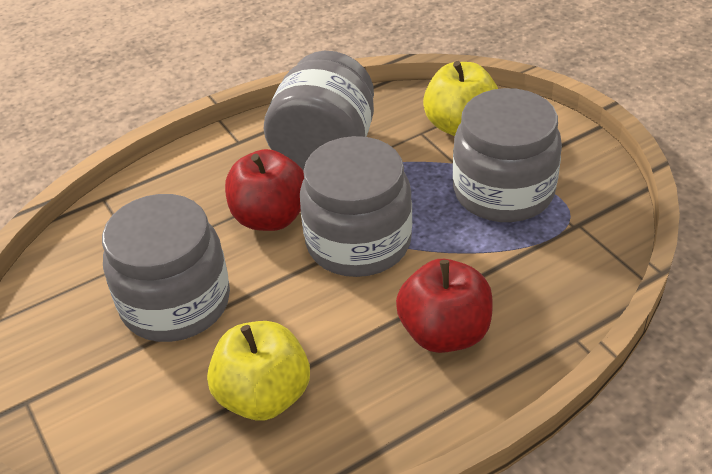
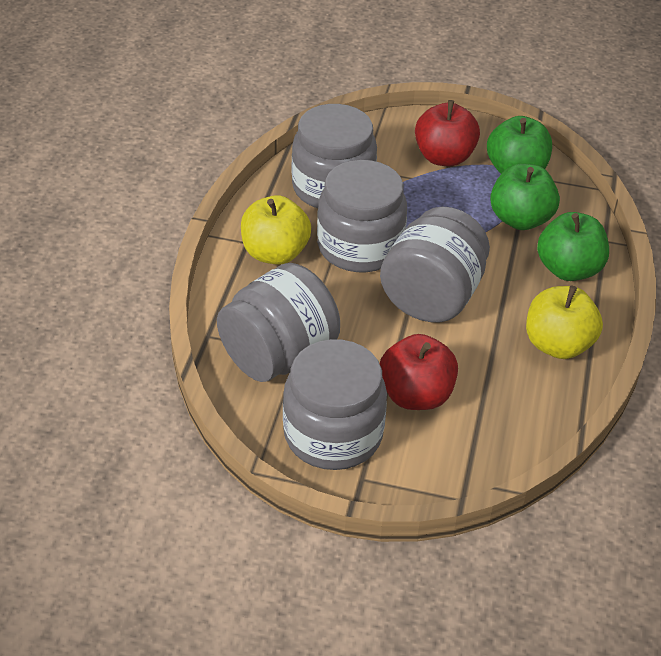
green apple: none = 0 -> [487,116,552,174] [490,164,560,230] [537,212,609,281] = 3
grey jar: [102,194,230,342] [264,51,374,171] [300,136,412,277] [453,88,562,222] = 4 -> [217,263,340,382] [283,339,387,470] [292,104,377,209] [317,160,407,272] [380,206,490,322] = 5

